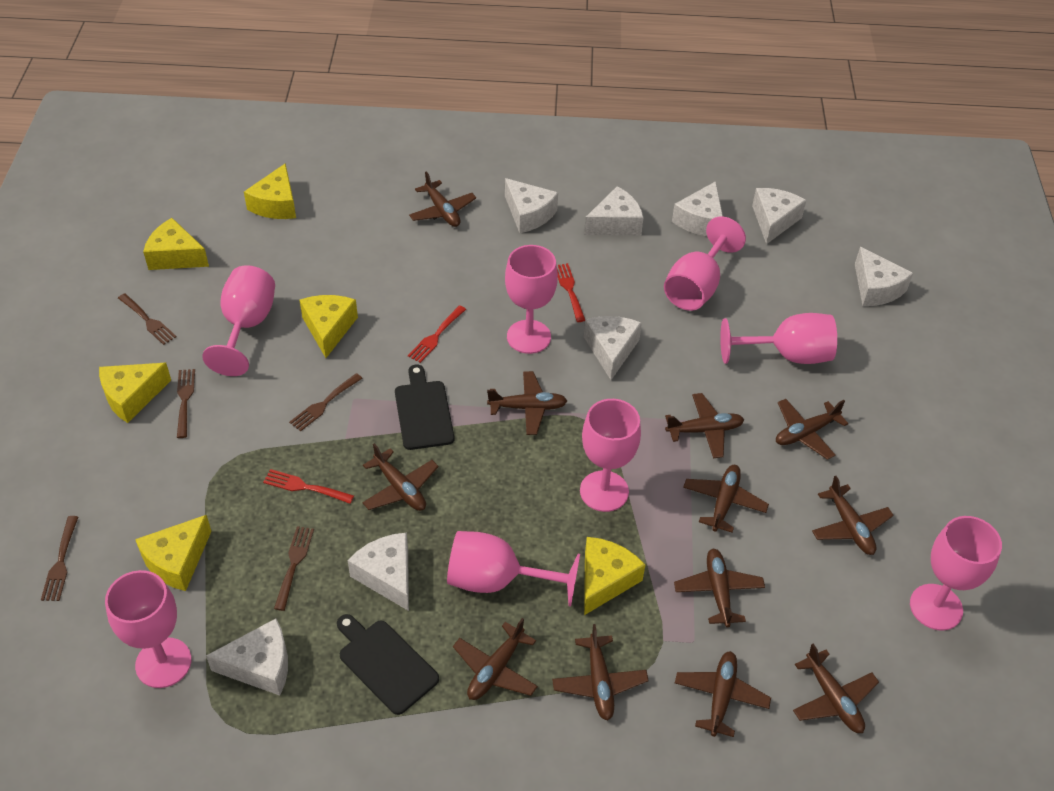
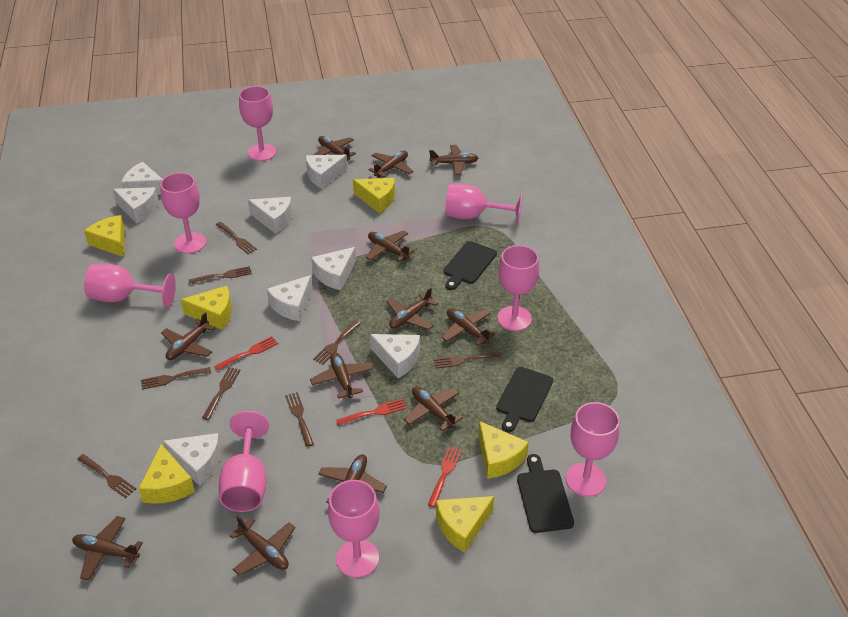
black cutting board: [337,614,439,715] [395,365,454,450] = 2 -> [443,241,497,290] [496,367,553,432] [517,454,574,533] = 3
brown fork: [41,516,78,601] [118,293,177,345] [177,369,195,438] [274,526,314,611] [289,373,363,432] = 5 -> [77,454,136,498] [141,367,211,390] [189,266,252,284] [202,367,241,420] [216,222,257,254] [285,392,314,447] [313,320,361,365] [433,352,501,369] = 8

